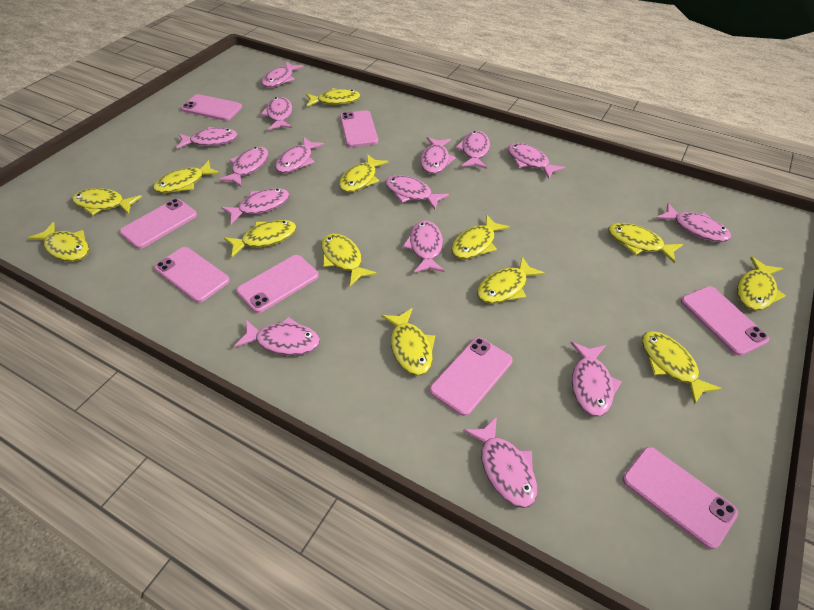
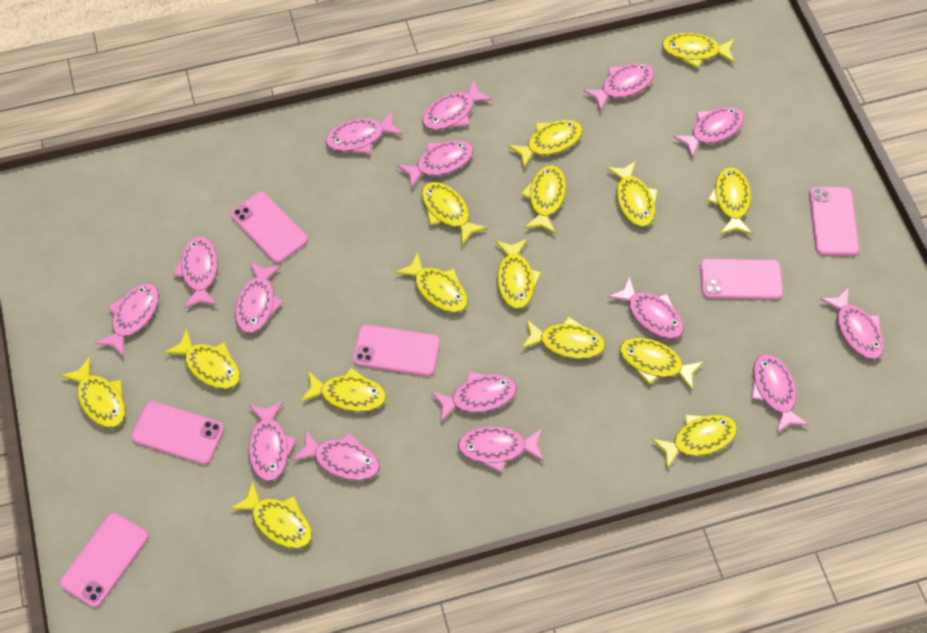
pink phone: [120,199,197,249] [154,247,230,303] [181,94,242,121] [236,255,319,313] [340,110,378,147] [429,337,513,416] [622,447,738,550] [681,286,769,356] = 8 -> [60,513,148,607] [131,401,224,465] [231,192,308,263] [353,325,440,376] [700,259,783,300] [809,186,859,256] = 6
yellow fish: [28,222,89,262] [72,188,142,215] [153,160,220,193] [224,220,297,257] [306,88,361,107] [321,234,377,286] [339,154,388,192] [381,308,435,375] [451,215,510,259] [477,256,545,304] [608,223,683,264] [642,331,722,404] [737,257,786,311] = 13 -> [60,357,126,428] [164,328,240,389] [230,482,312,549] [300,368,386,412] [395,252,468,313] [421,182,487,246] [495,239,541,309] [508,120,583,168] [521,165,566,234] [521,317,605,359] [606,161,658,227] [620,338,704,391] [652,414,737,469] [662,33,735,68] [707,167,753,235] = 15

